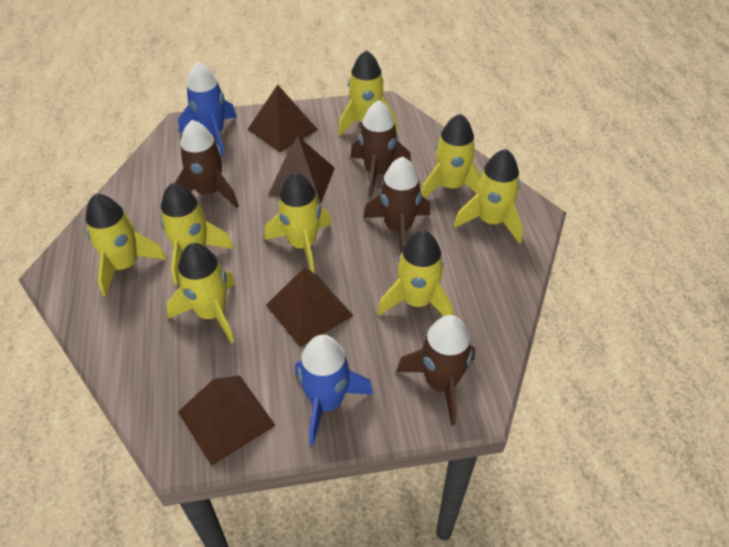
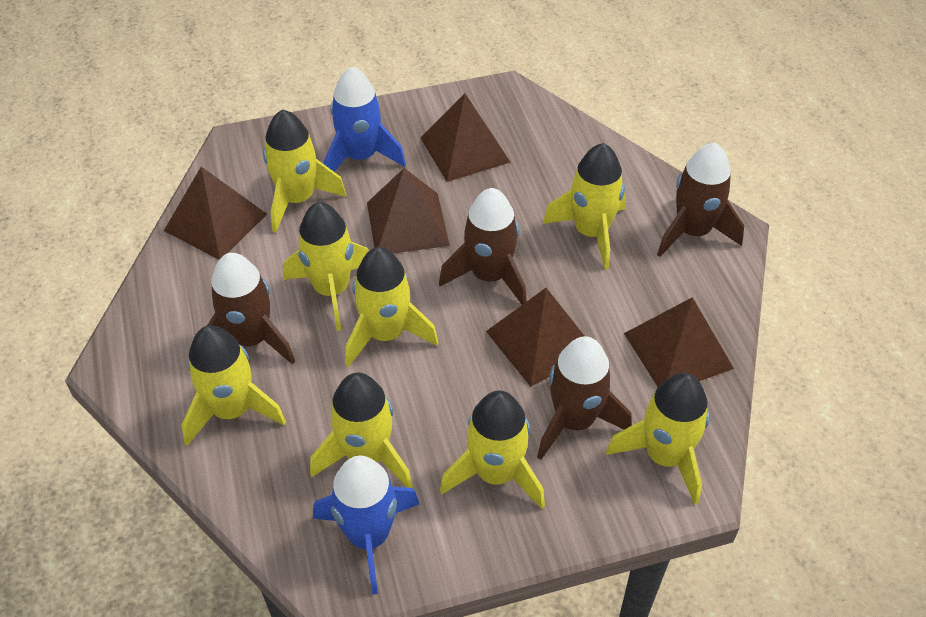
brown pyramid: [178,375,276,466] [248,85,318,153] [266,267,354,347] [268,136,335,204] = 4 -> [164,167,267,260] [367,168,450,253] [420,94,510,182] [486,288,584,387] [624,297,734,387] = 5

